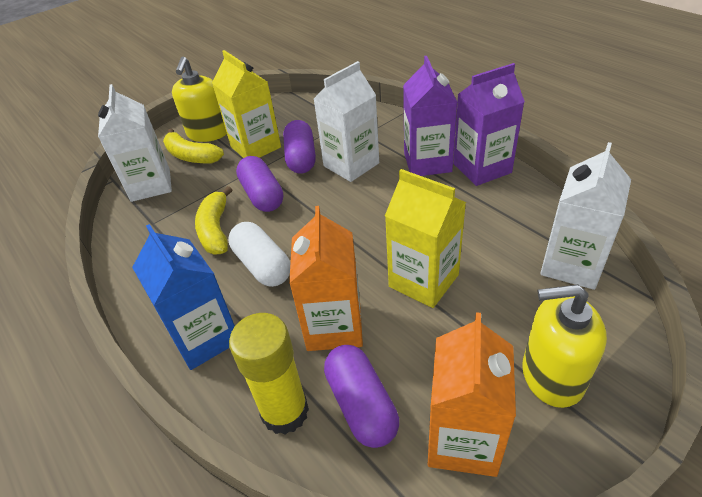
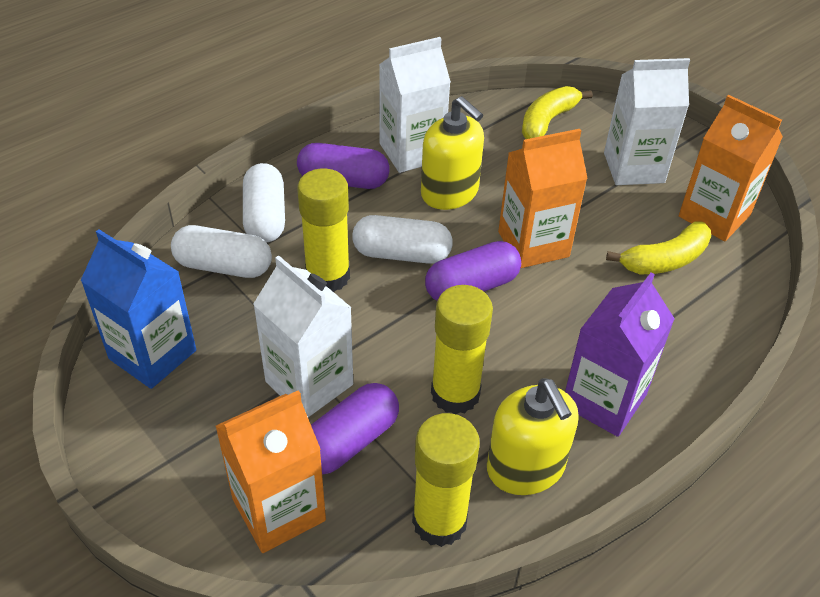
orange carton: [289,206,363,351] [428,312,516,477] = 2 -> [215,390,326,553] [498,129,588,268] [679,95,783,241] = 3
purple carton: [403,56,458,176] [453,63,525,186] = 2 -> [565,273,675,437] = 1
white capsule: [229,222,290,287] = 1 -> [171,225,272,278] [243,163,285,243] [352,215,453,264] = 3
yellow carton: [212,50,281,158] [385,169,466,308] = 2 -> none = 0
yellow glue stick: [229,313,309,435] = 1 -> [297,168,350,292] [412,413,480,547] [431,285,493,414] = 3

